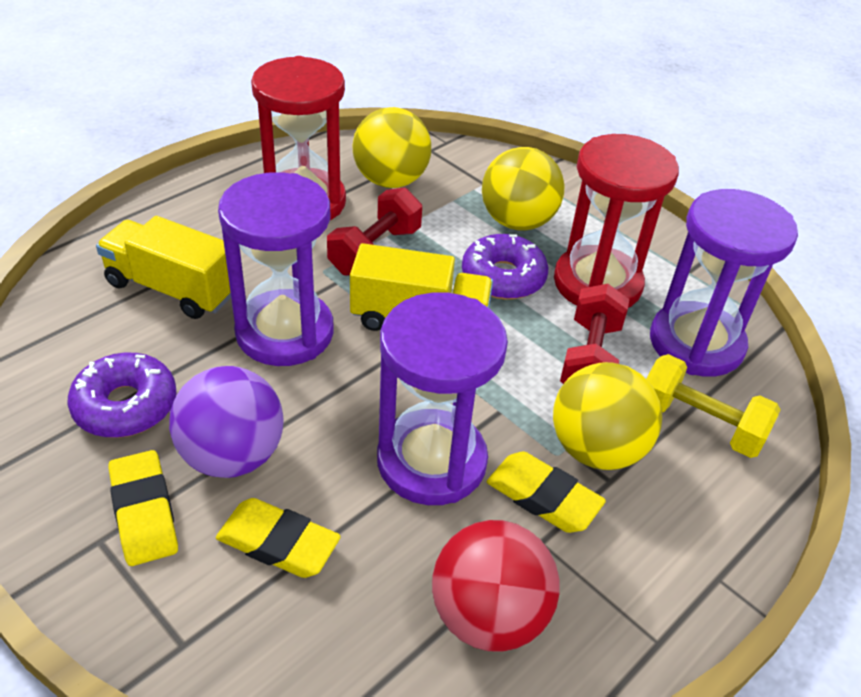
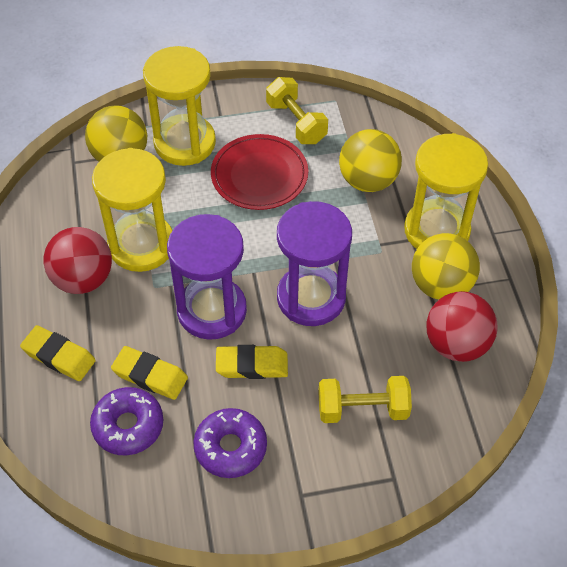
purple ball: [169,366,284,478] = 1 -> none = 0
purple hourglass: [218,172,334,366] [377,292,508,505] [650,189,798,377] = 3 -> [167,214,247,340] [277,201,352,326] = 2
red ball: [432,520,560,652] = 1 -> [44,227,112,294] [426,291,498,362] = 2
red dumbbell: [327,187,422,276] [560,284,629,384] = 2 -> none = 0
red hourglass: [251,56,346,220] [554,134,679,308] = 2 -> none = 0
red plate: none = 0 -> [211,134,308,210] = 1
yellow dumbbell: [646,354,781,458] = 1 -> [266,77,328,144] [318,376,412,423] = 2
yellow hourglass: none = 0 -> [92,148,173,272] [143,46,216,166] [404,133,488,249] = 3
yellow truck: [96,216,231,319] [350,243,493,331] = 2 -> none = 0

